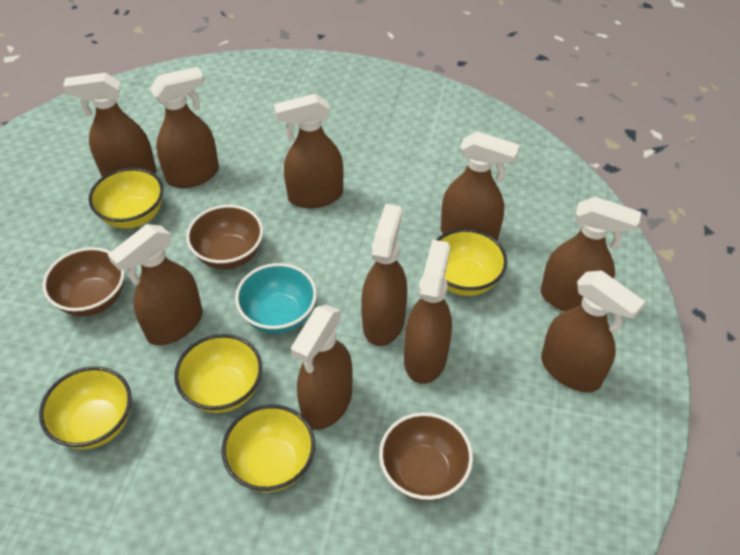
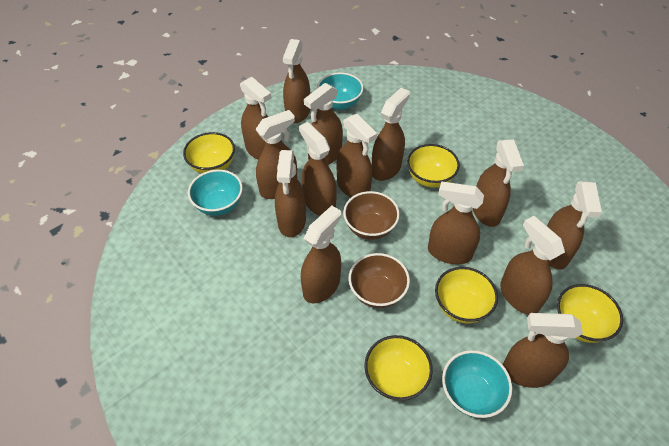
brown bowl: [43,247,125,317] [186,205,263,269] [379,412,473,501] = 3 -> [343,191,400,240] [349,253,410,308] = 2
brown spray bottle: [63,73,157,177] [108,224,203,345] [150,67,219,188] [274,94,343,208] [291,304,353,430] [361,204,407,346] [404,239,452,384] [441,131,520,241] [541,197,641,312] [541,270,645,392] = 10 -> [240,77,271,160] [255,110,297,199] [275,150,306,237] [283,39,310,123] [299,122,337,216] [301,206,341,304] [304,83,343,165] [336,114,377,197] [372,88,410,181] [428,182,484,264] [473,139,524,227] [500,216,565,315] [503,313,583,388] [547,181,602,270] = 14
turquoise bowl: [235,263,317,334] = 1 -> [188,169,243,216] [317,72,363,110] [442,350,512,418] = 3

